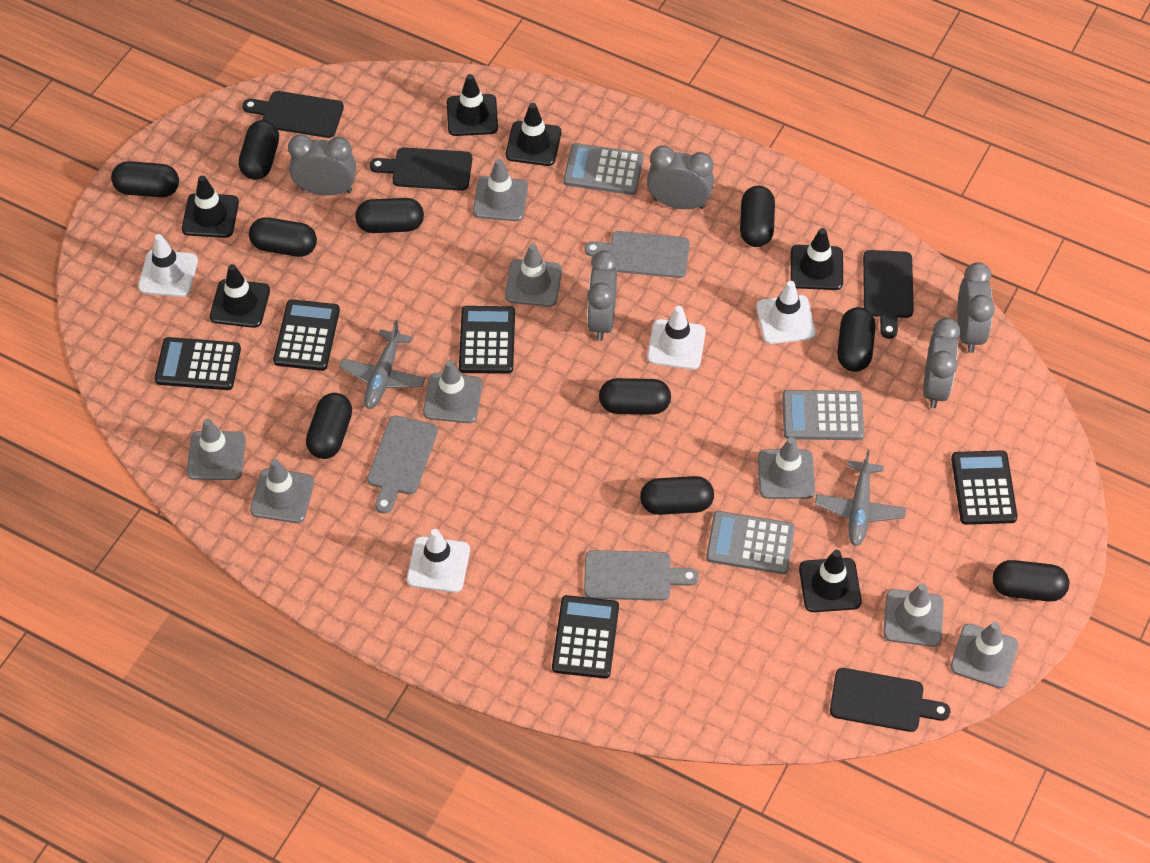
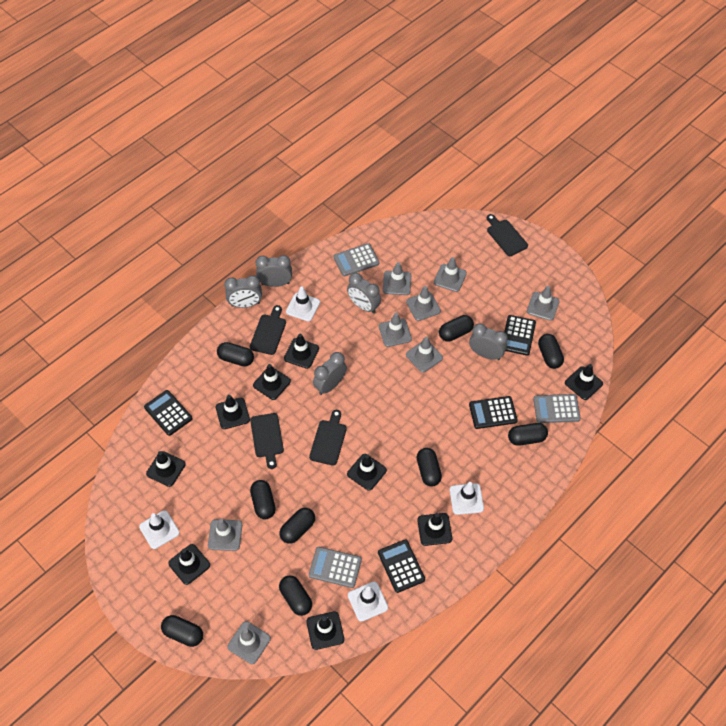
black calculator: [155,337,241,390] [273,299,340,371] [459,306,515,374] [552,595,619,679] [951,450,1018,525] = 5 -> [144,390,193,436] [378,539,425,593] [469,396,518,429] [504,315,536,356] = 4
black capsule: [111,161,179,197] [239,120,279,180] [249,217,317,257] [306,393,352,459] [355,198,424,233] [599,378,671,415] [640,476,714,515] [740,186,775,247] [837,307,875,372] [993,560,1069,601] = 10 -> [161,615,203,647] [217,342,254,367] [250,480,276,519] [279,575,312,616] [280,508,315,544] [417,448,442,486] [439,315,474,342] [508,423,548,446] [538,334,564,369] = 9
black traffic cone: [182,175,239,238] [210,264,270,328] [447,74,498,136] [506,103,561,166] [791,228,843,290] [799,550,862,612] = 6 -> [146,451,186,487] [168,544,210,585] [216,395,250,429] [253,364,291,400] [284,334,319,369] [306,611,344,650] [347,454,387,491] [417,513,452,546] [565,364,603,400] = 9
grey cutting board: [367,416,438,514] [584,550,699,601] [585,231,690,278] = 3 -> none = 0
grey plane: [339,320,426,409] [815,450,906,546] = 2 -> none = 0

